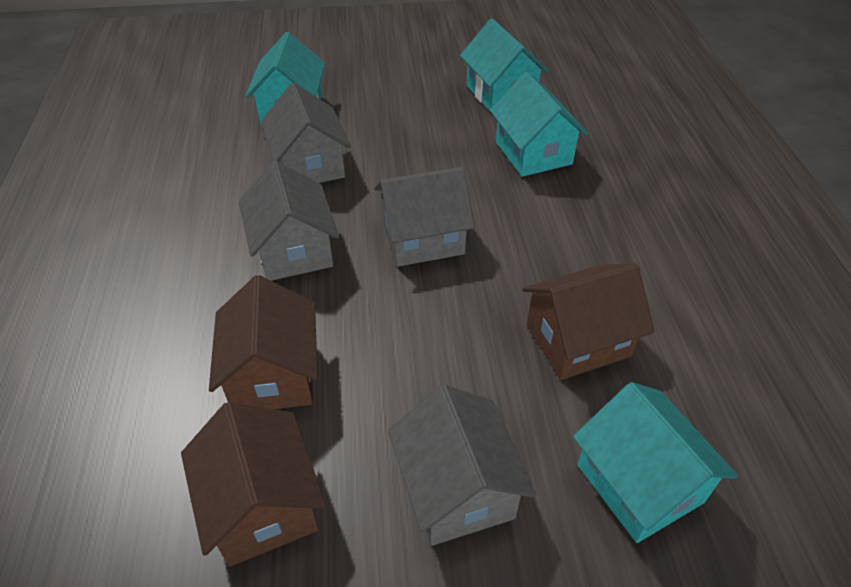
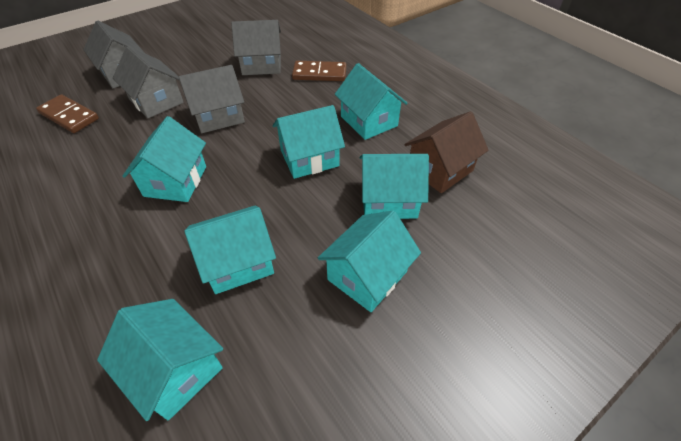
brown domino: none = 0 -> [36,94,99,133] [292,61,347,81] = 2
brown house: [181,402,326,566] [209,275,318,409] [522,263,654,380] = 3 -> [404,111,489,193] = 1
turquoise house: [246,32,325,125] [460,19,549,111] [490,72,588,177] [573,382,738,543] = 4 -> [97,299,223,421] [123,116,206,202] [184,206,276,294] [273,105,345,179] [318,210,421,312] [335,63,408,140] [360,154,429,219] = 7

